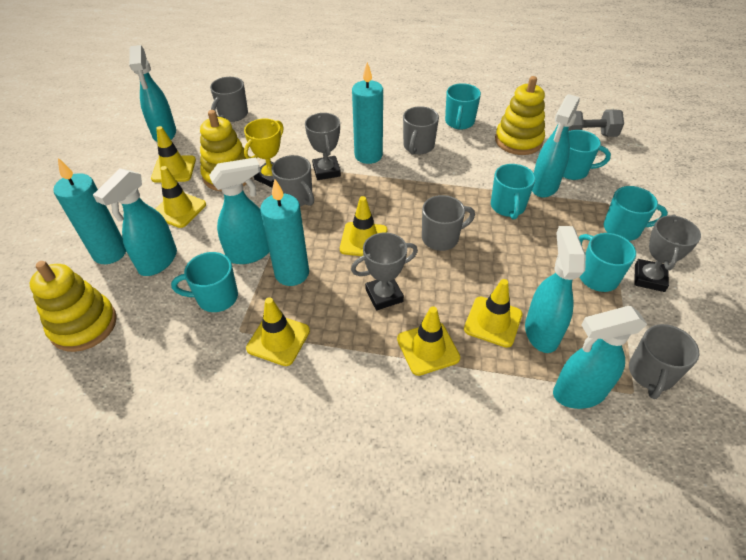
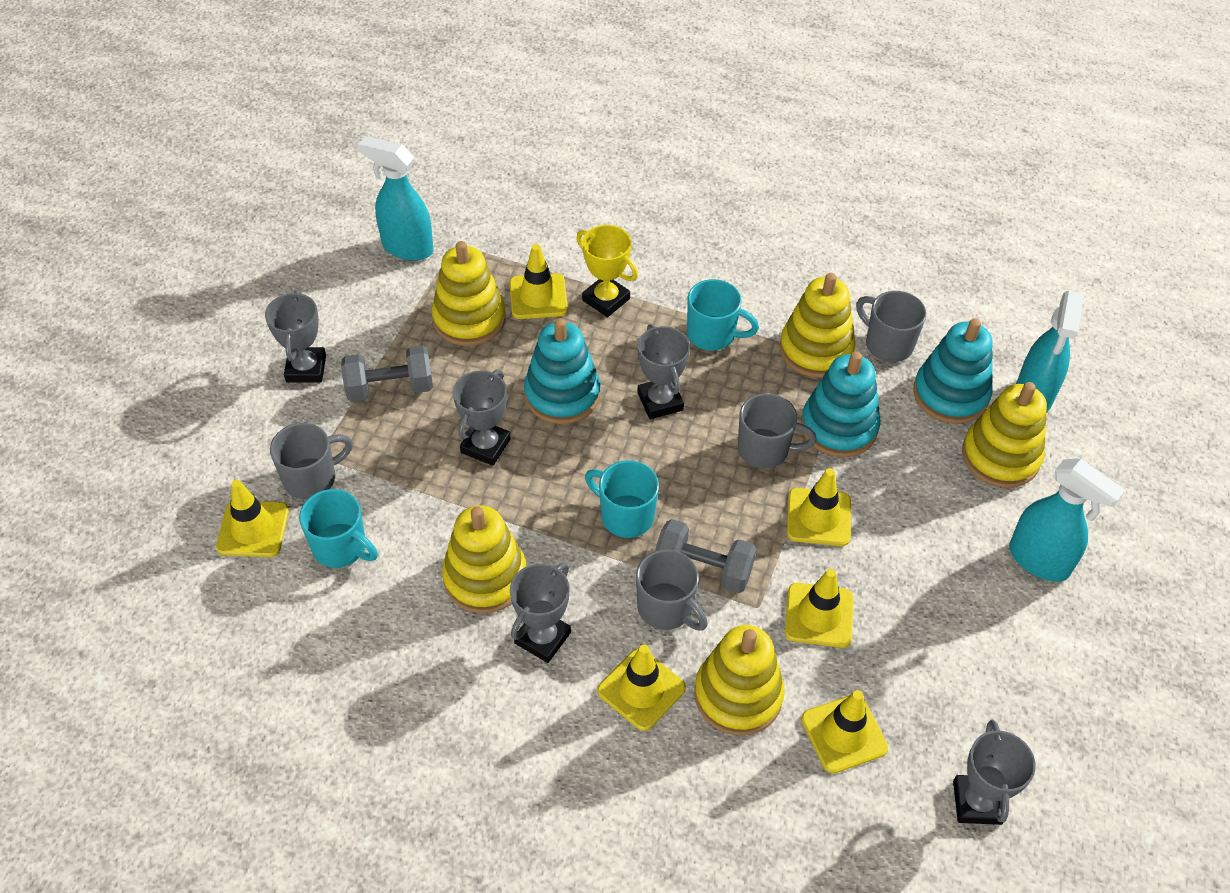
grey dumbbell: [568,109,624,137] = 1 -> [341,346,433,402] [655,519,757,593] = 2
grey mug: [210,77,248,122] [271,155,314,206] [403,106,439,155] [422,195,475,251] [629,324,699,399] = 5 -> [270,423,353,499] [636,550,708,631] [738,393,817,469] [856,291,926,362] = 4
grey trophy: [305,113,341,180] [351,233,418,310] [634,215,701,292] = 3 -> [265,290,326,382] [453,369,511,466] [510,562,571,663] [637,324,690,419] [953,720,1036,825] = 5
turquoise candle: [53,158,126,264] [260,179,309,286] [352,62,383,164] = 3 -> none = 0
turquoise mug: [171,252,238,312] [445,83,481,129] [491,164,536,220] [563,130,611,180] [579,233,636,292] [604,186,668,241] = 6 -> [299,489,378,568] [585,460,659,538] [687,279,759,351] = 3
turquoise spray bottle: [93,168,177,276] [129,45,176,142] [209,157,269,264] [525,226,586,353] [532,94,580,198] [553,306,647,409] = 6 -> [358,136,433,261] [1009,459,1125,582] [1016,291,1084,413] = 3
turquoise stacking toy: none = 0 -> [524,318,601,424] [801,351,881,457] [913,318,992,424] = 3
yellow stacking toy: [30,261,117,352] [200,110,252,191] [495,76,545,155] = 3 -> [432,241,506,346] [442,505,527,614] [694,625,785,735] [780,273,856,378] [962,382,1047,488] = 5

